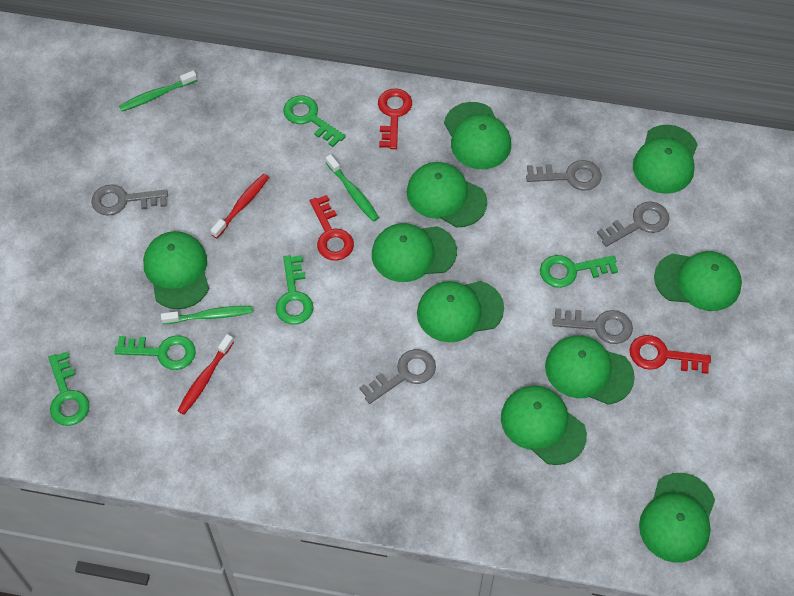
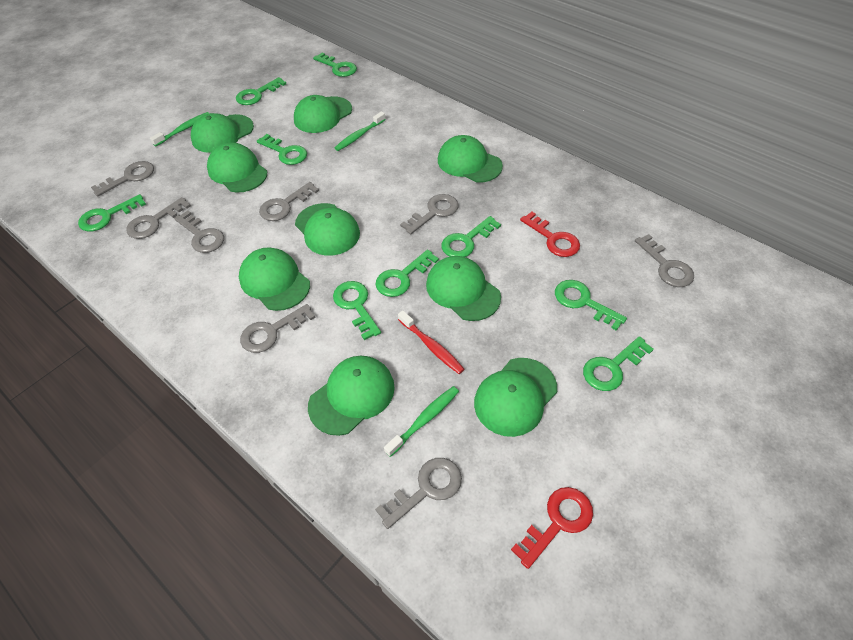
green cap: [143,231,209,309] [372,223,457,282] [407,162,487,227] [417,281,504,342] [444,102,511,169] [501,385,587,465] [545,335,635,405] [633,125,698,194] [639,473,715,563] [654,251,742,311] = 10 -> [191,113,254,153] [207,143,267,192] [239,247,310,311] [294,95,352,133] [295,203,360,256] [308,356,395,436] [426,256,501,321] [438,135,503,183] [474,358,557,437] = 9
green key: [48,352,89,426] [114,335,196,370] [276,255,313,325] [283,96,346,147] [540,255,618,288] = 5 -> [78,194,146,232] [236,77,286,105] [257,134,307,165] [313,53,357,77] [333,281,381,340] [376,249,439,297] [441,216,501,257] [555,280,627,331] [583,336,654,391] = 9
grey key: [91,185,168,216] [360,349,436,404] [526,160,601,191] [552,308,633,344] [597,201,670,247] = 5 -> [91,161,154,197] [126,197,191,239] [174,210,224,253] [240,304,316,353] [259,182,319,221] [375,458,462,529] [400,194,458,234] [635,234,694,287] = 8
red key: [310,195,354,261] [378,88,412,149] [629,335,711,374] = 3 -> [511,487,593,569] [520,212,580,257] = 2
red toothbrush: [178,334,234,415] [211,174,269,238] = 2 -> [398,310,464,374] = 1

